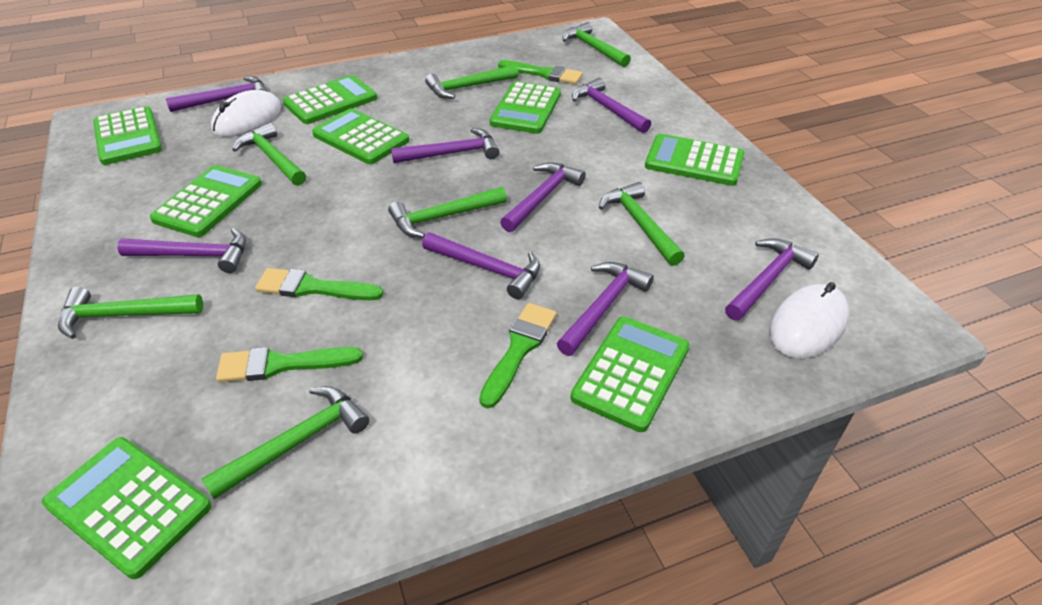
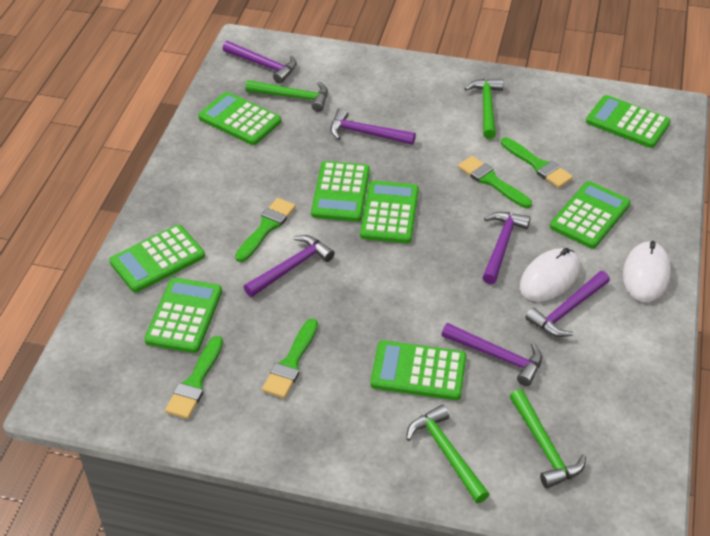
green brush: [216,347,363,382] [255,268,383,300] [479,303,557,408] [498,60,583,84] = 4 -> [165,336,223,419] [235,198,296,262] [262,318,318,398] [458,156,532,208] [501,137,573,188] = 5
green hammer: [58,287,203,339] [202,386,370,499] [232,123,306,186] [388,187,507,238] [425,65,518,99] [562,22,631,67] [599,182,685,266] = 7 -> [245,80,328,112] [406,405,489,503] [464,79,504,139] [510,389,586,489] = 4
purple hammer: [117,228,246,273] [166,76,268,112] [391,128,500,163] [422,232,540,299] [500,162,586,232] [557,262,654,356] [572,78,651,133] [725,238,819,321] = 8 -> [223,41,297,83] [244,235,335,297] [330,108,416,145] [441,323,542,386] [482,212,531,284] [526,271,610,337] = 6

